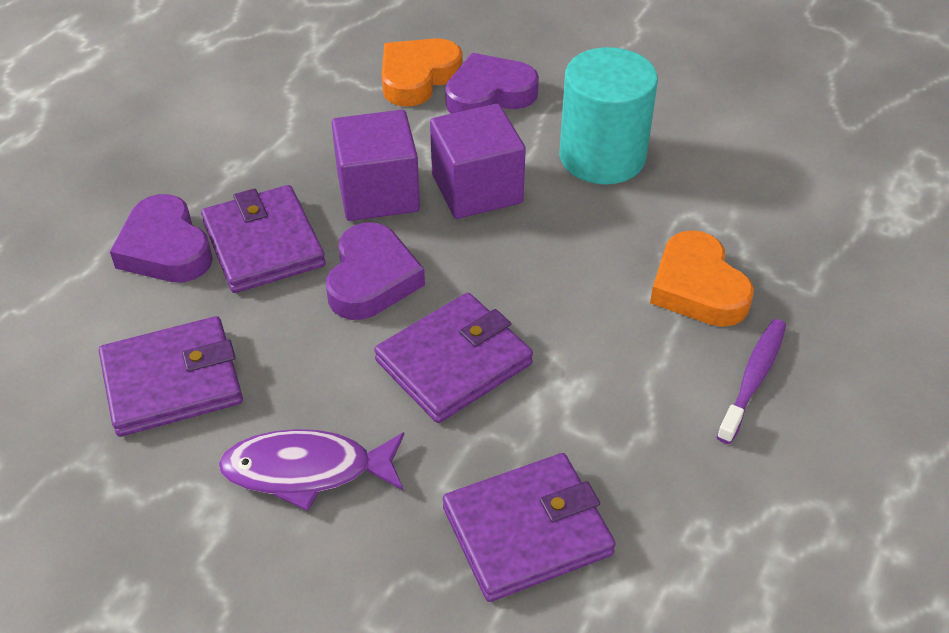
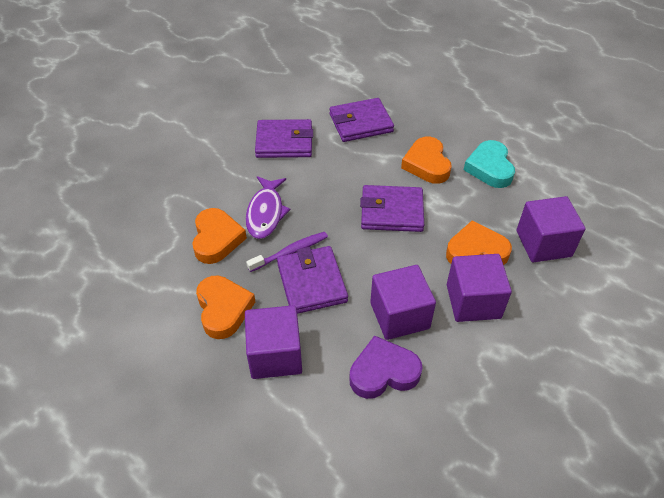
orange heart: [382,38,463,107] [650,230,754,327] = 2 -> [192,208,247,264] [196,276,255,339] [401,137,452,184] [446,220,512,265] = 4
purple cube: [332,110,420,221] [430,104,526,219] = 2 -> [245,305,302,379] [370,265,436,340] [447,254,512,322] [516,196,585,262] = 4
purple heart: [110,194,213,283] [326,222,425,320] [445,53,539,114] = 3 -> [349,335,422,399] = 1
turquoise cylinder: [559,47,658,184] = 1 -> none = 0
turquoise heart: none = 0 -> [464,140,515,188] = 1

